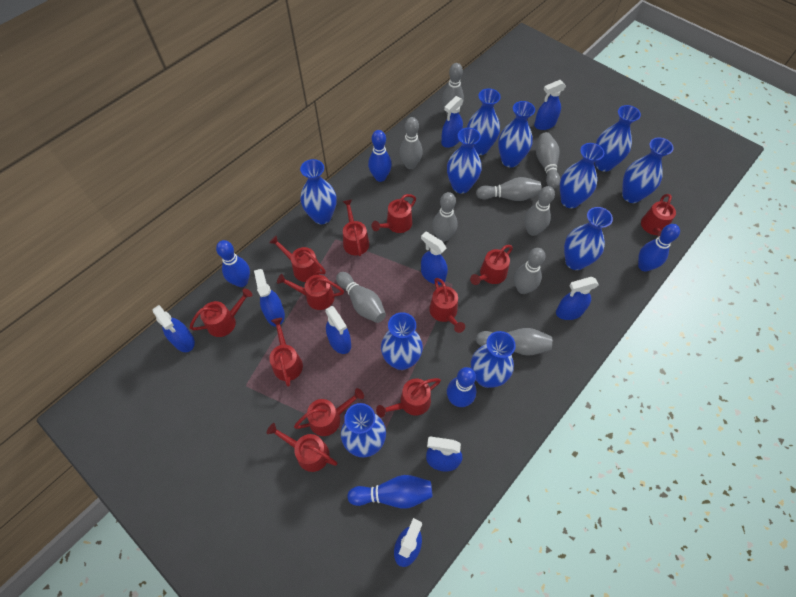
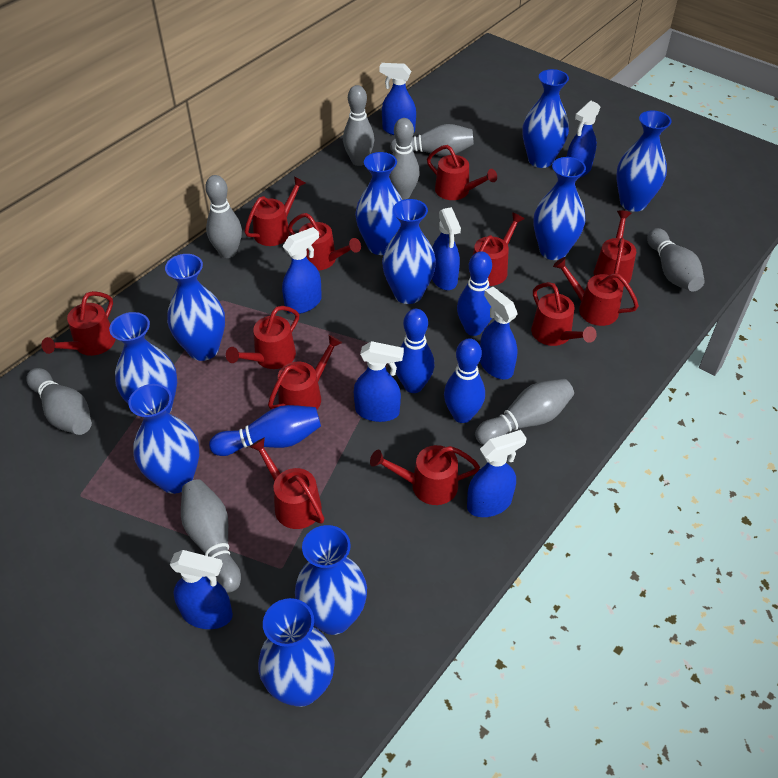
blue bowling pin: [216,240,250,287] [347,475,432,509] [368,130,392,182] [447,367,477,407] [638,224,680,272] = 5 -> [209,405,321,456] [395,309,434,393] [444,338,485,423] [457,252,492,336] = 4
blue spray bottle: [152,305,195,352] [254,269,285,327] [325,306,351,354] [394,518,422,567] [421,231,448,285] [426,437,462,472] [441,96,463,148] [534,80,566,130] [556,277,599,320] = 9 -> [169,550,233,629] [282,227,322,314] [354,341,404,422] [379,63,416,135] [432,207,461,290] [467,430,527,517] [480,287,517,379] [567,101,600,178] = 8
blue vase: [300,159,337,224] [341,403,386,457] [381,312,423,370] [447,128,482,194] [467,88,501,155] [471,331,516,388] [498,101,535,167] [560,143,604,208] [564,207,613,270] [595,105,641,172] [622,137,674,203] = 11 -> [109,312,177,413] [128,384,199,494] [165,254,225,361] [258,598,335,707] [295,525,367,635] [355,152,402,255] [382,199,436,304] [523,69,569,168] [533,157,586,260] [616,111,671,212] = 10
grey bowling pin: [336,272,386,323] [400,117,423,169] [432,192,457,242] [442,63,464,115] [476,177,541,201] [476,328,552,356] [514,248,546,294] [525,186,555,236] [536,132,561,189] = 9 -> [26,368,92,435] [181,479,241,593] [205,175,242,258] [343,85,374,166] [389,118,420,200] [390,124,474,156] [475,379,574,445] [647,228,705,292] = 8

